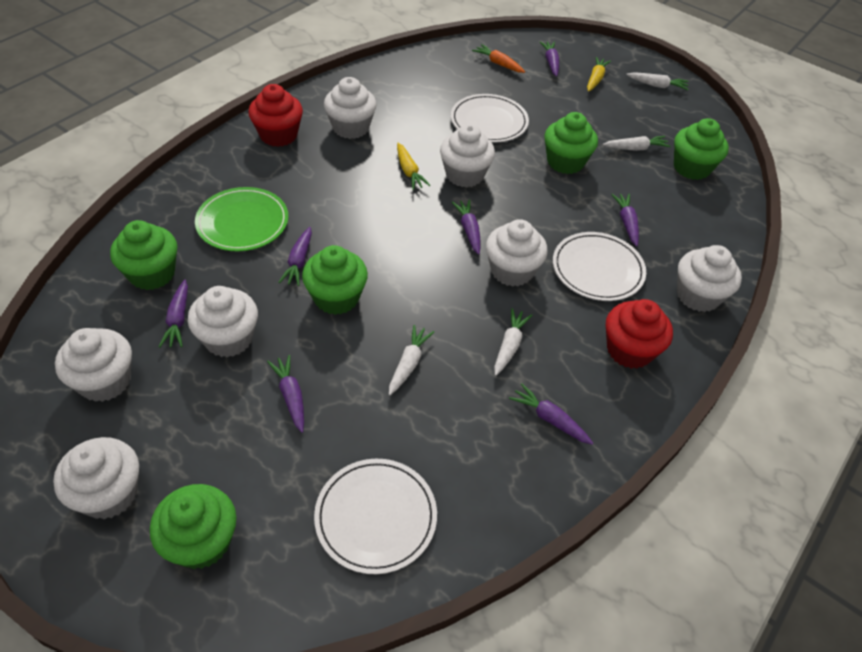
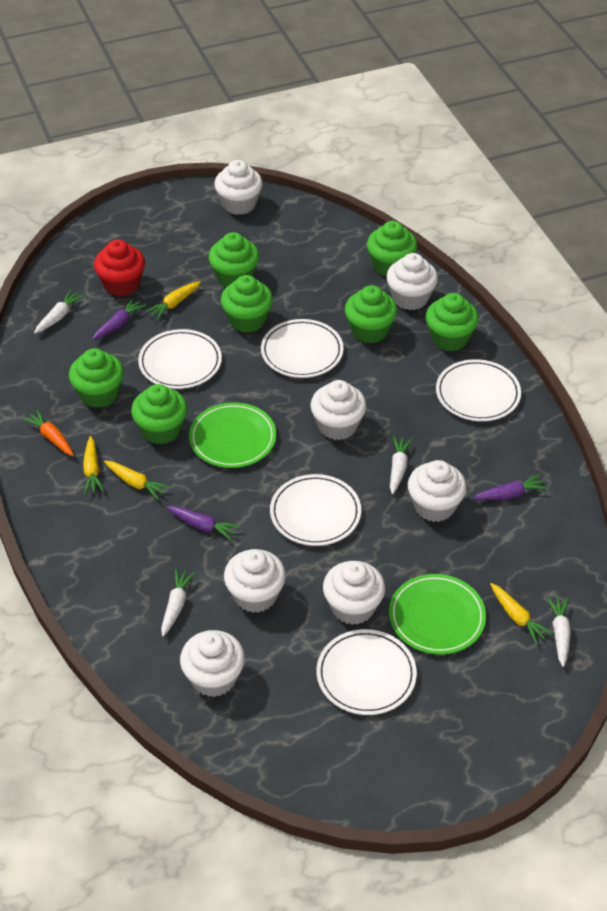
green cupcake: [110,220,177,290] [150,484,236,569] [302,245,368,315] [544,112,598,174] [674,118,729,180] = 5 -> [69,348,124,408] [131,384,187,444] [208,232,259,287] [221,275,273,333] [345,285,397,343] [367,221,417,276] [426,293,479,351] = 7
green plate: [195,187,288,251] = 1 -> [189,402,276,468] [389,574,486,655] = 2
purple carrot: [159,280,188,348] [267,355,304,433] [278,227,312,286] [452,200,480,255] [509,384,593,445] [540,41,559,77] [611,194,639,247] = 7 -> [92,298,146,340] [167,506,240,540] [472,474,547,500] = 3
red cupcake: [248,84,303,147] [606,299,673,369] = 2 -> [94,239,145,296] = 1
white plate: [314,459,437,574] [451,94,529,142] [553,232,646,301] = 3 -> [138,329,222,389] [261,319,344,378] [270,474,361,546] [317,629,417,715] [436,359,521,421] = 5
yellow carrot: [397,143,430,190] [587,57,611,92] = 2 -> [83,436,104,494] [104,461,170,500] [146,281,201,320] [490,583,552,644] = 4

